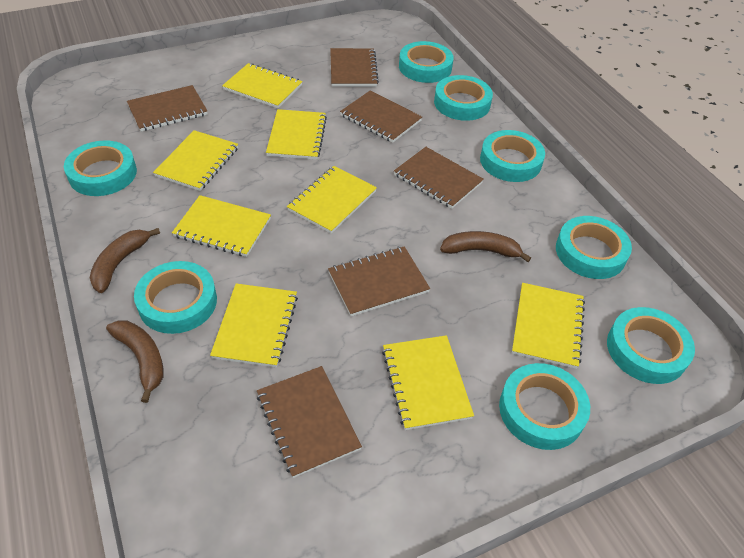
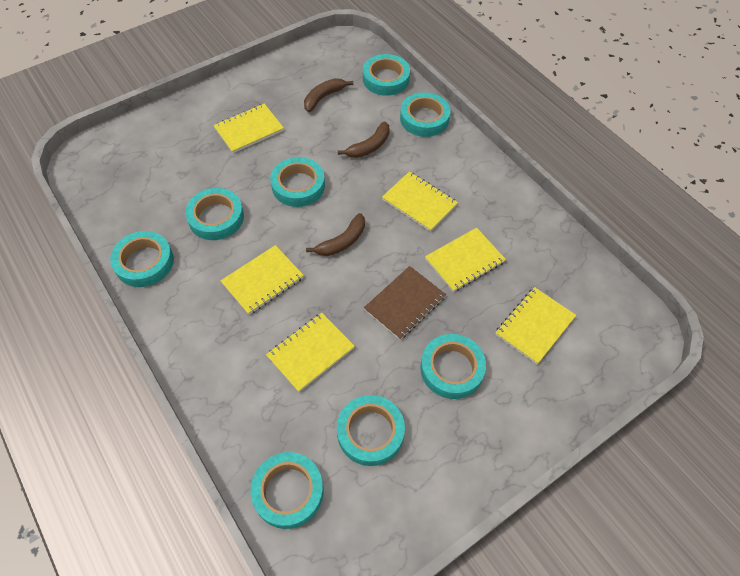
brown notebook: [127,85,208,132] [257,366,362,478] [328,246,430,316] [330,48,379,87] [340,91,422,143] [394,147,484,209] = 6 -> [364,266,446,340] = 1
yellow notebook: [153,130,238,191] [172,195,271,257] [210,283,298,368] [222,63,302,108] [266,109,327,160] [287,166,377,234] [382,335,474,430] [512,283,585,369] = 8 -> [213,104,284,153] [221,245,304,315] [266,313,355,392] [382,171,458,232] [425,228,506,292] [495,287,576,364] = 6

